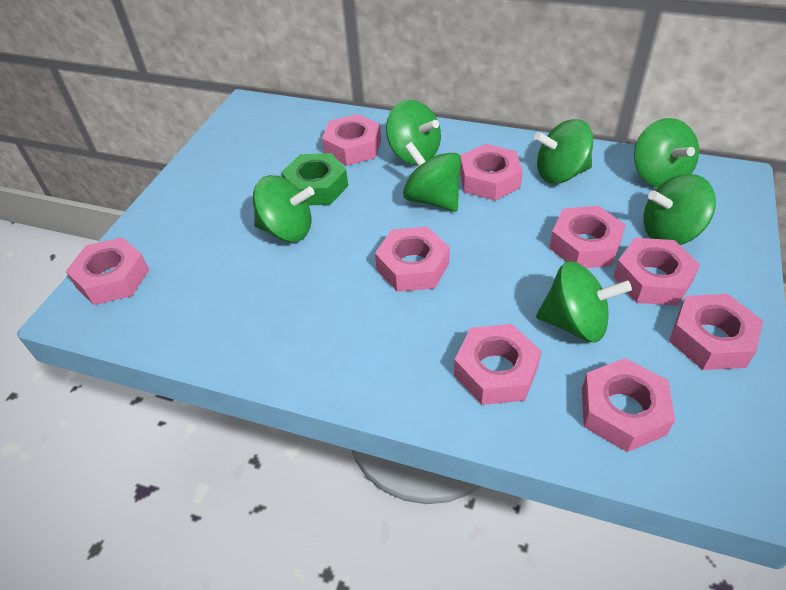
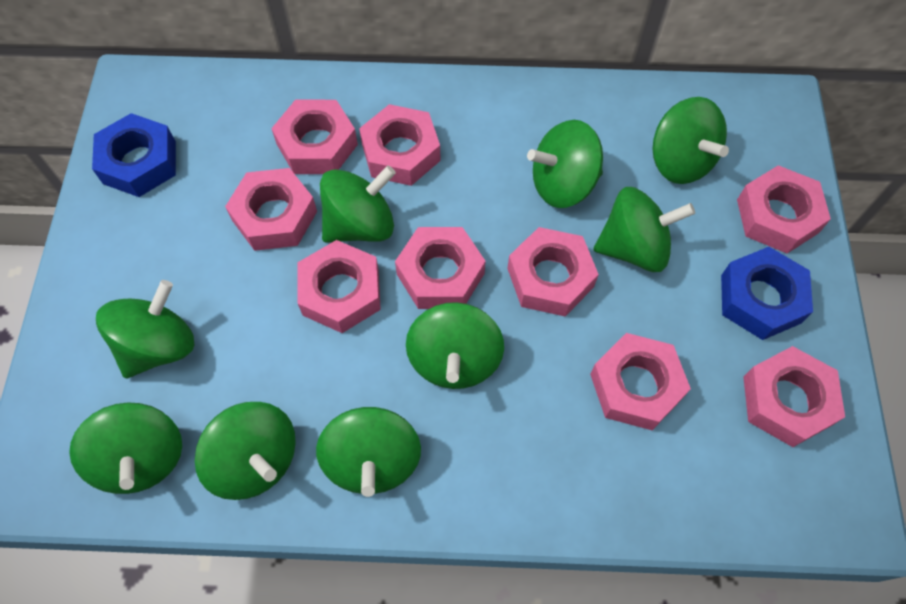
blue nut: none = 0 -> [92,113,176,197] [721,247,813,340] = 2
green nut: [281,153,348,205] = 1 -> none = 0
green spinning top: [253,175,314,242] [386,100,441,165] [403,142,461,212] [534,119,593,184] [536,261,632,342] [634,118,699,188] [643,174,716,245] = 7 -> [69,402,182,494] [96,280,194,378] [195,402,296,500] [316,407,421,497] [320,165,396,243] [406,302,504,389] [527,120,603,208] [594,187,695,272] [653,97,729,184] = 9

